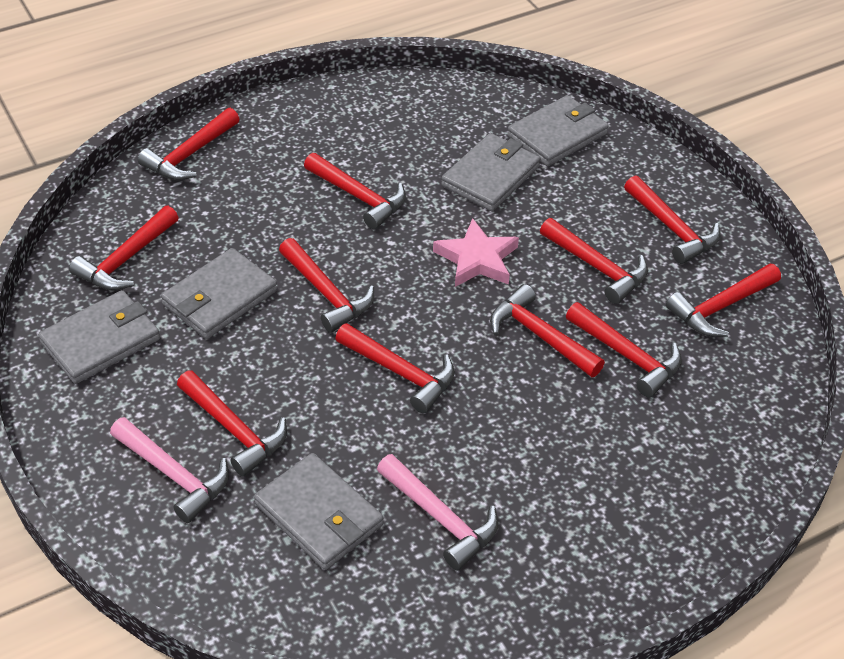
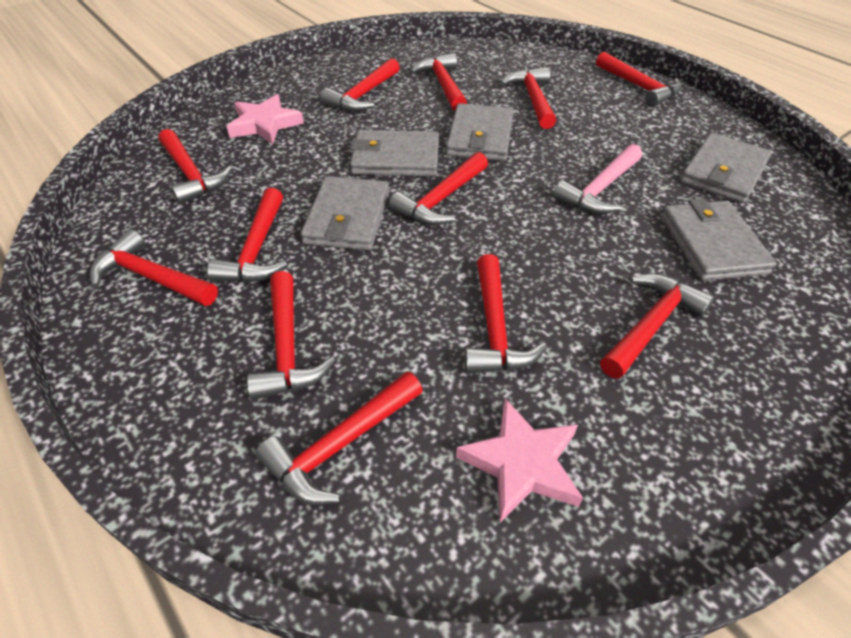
pink hammer: [110,417,229,523] [377,454,498,570] = 2 -> [553,144,642,214] = 1
pink star: [433,218,519,287] = 1 -> [227,94,304,144] [456,398,583,523] = 2
red hammer: [69,205,179,291] [138,108,240,180] [177,370,287,476] [279,238,374,333] [304,153,406,229] [335,323,455,413] [490,284,605,377] [540,218,648,304] [566,302,682,398] [624,175,720,264] [666,264,781,337] = 11 -> [90,229,218,306] [158,129,232,204] [207,188,287,282] [247,271,336,400] [255,371,423,505] [320,58,400,111] [389,152,488,226] [410,53,467,111] [465,254,547,374] [501,67,556,129] [596,52,682,107] [600,274,714,379] = 12

